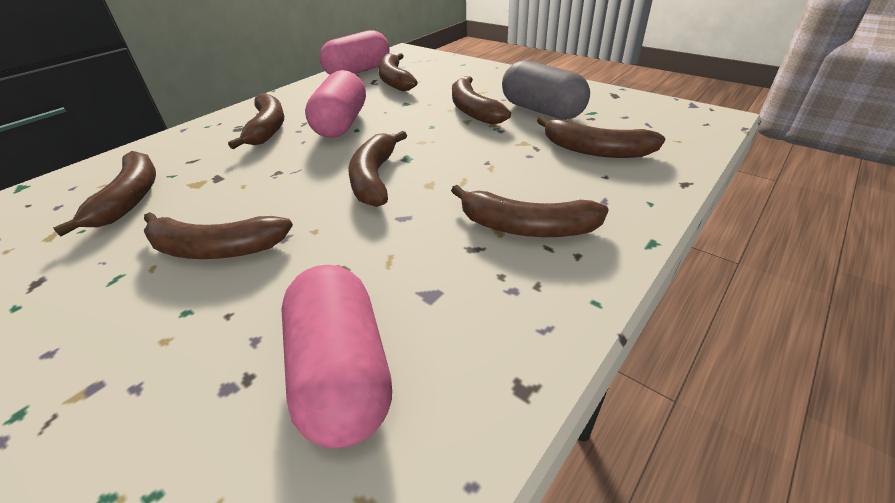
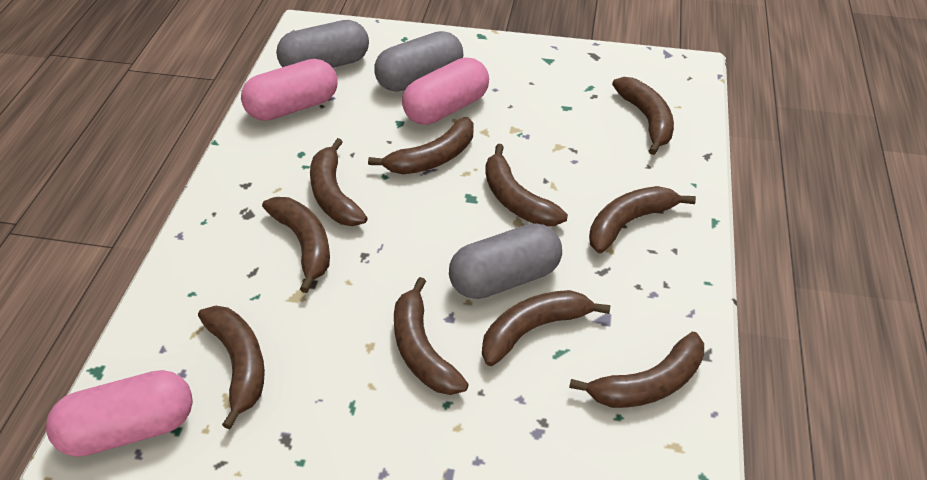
brown banana: [53,151,156,236] [144,212,293,259] [228,93,284,149] [348,131,407,207] [378,53,418,91] [451,185,609,237] [452,77,511,124] [537,116,665,158] = 8 -> [198,306,265,429] [262,197,330,293] [310,138,367,226] [368,117,474,174] [394,277,469,395] [482,290,610,366] [485,144,568,226] [569,332,704,408] [589,186,696,253] [612,77,674,155] = 10
grey capsule: [502,61,590,120] = 1 -> [276,20,369,68] [374,31,463,92] [449,223,562,299] = 3

